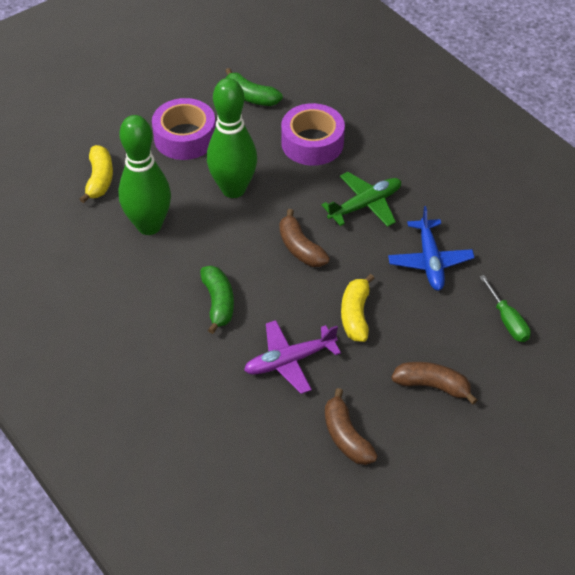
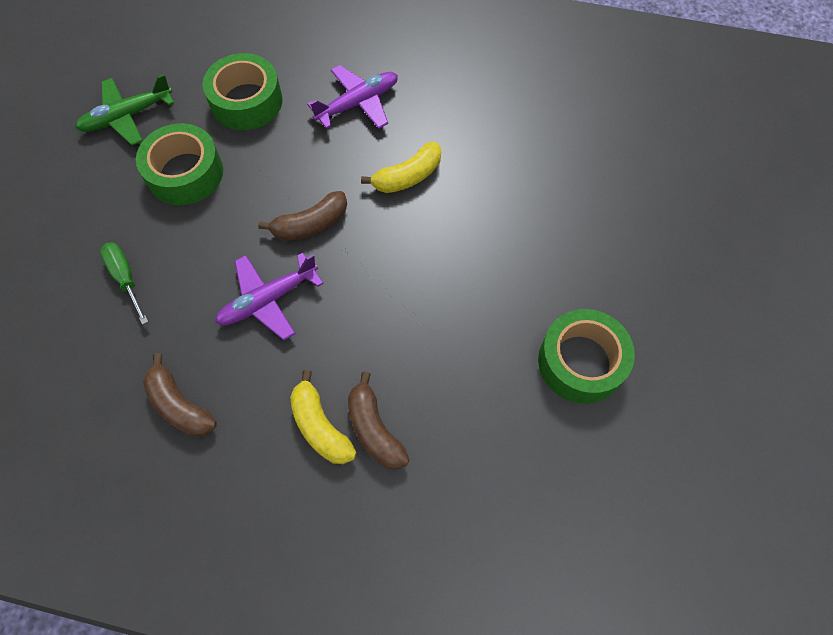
blue plane: [388,206,475,291] = 1 -> none = 0
green banana: [200,266,234,334] [225,68,283,106] = 2 -> none = 0
green bowling pin: [118,115,171,235] [207,78,257,198] = 2 -> none = 0
green tape: none = 0 -> [136,123,223,205] [202,53,283,130] [538,309,635,404] = 3
purple plane: [244,320,341,394] = 1 -> [215,253,324,340] [307,65,398,129] = 2
purple tape: [152,98,216,160] [281,103,345,166] = 2 -> none = 0

